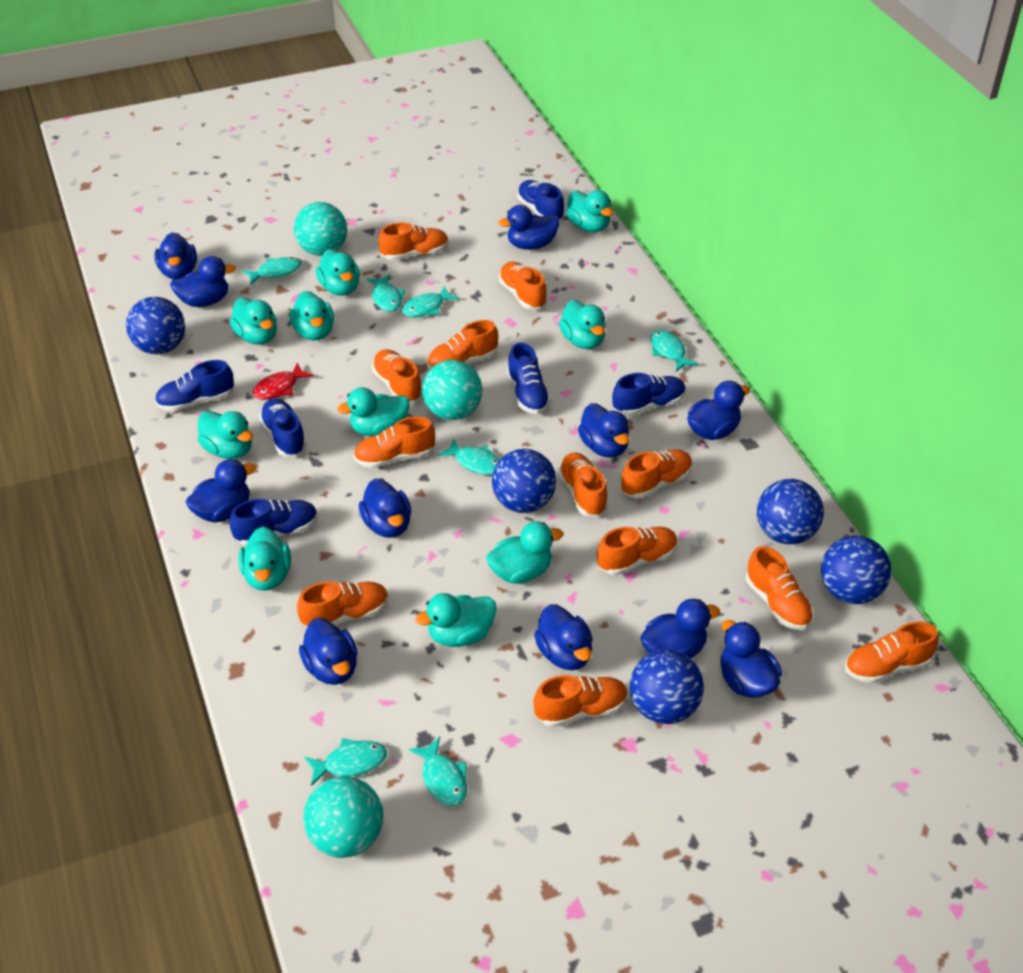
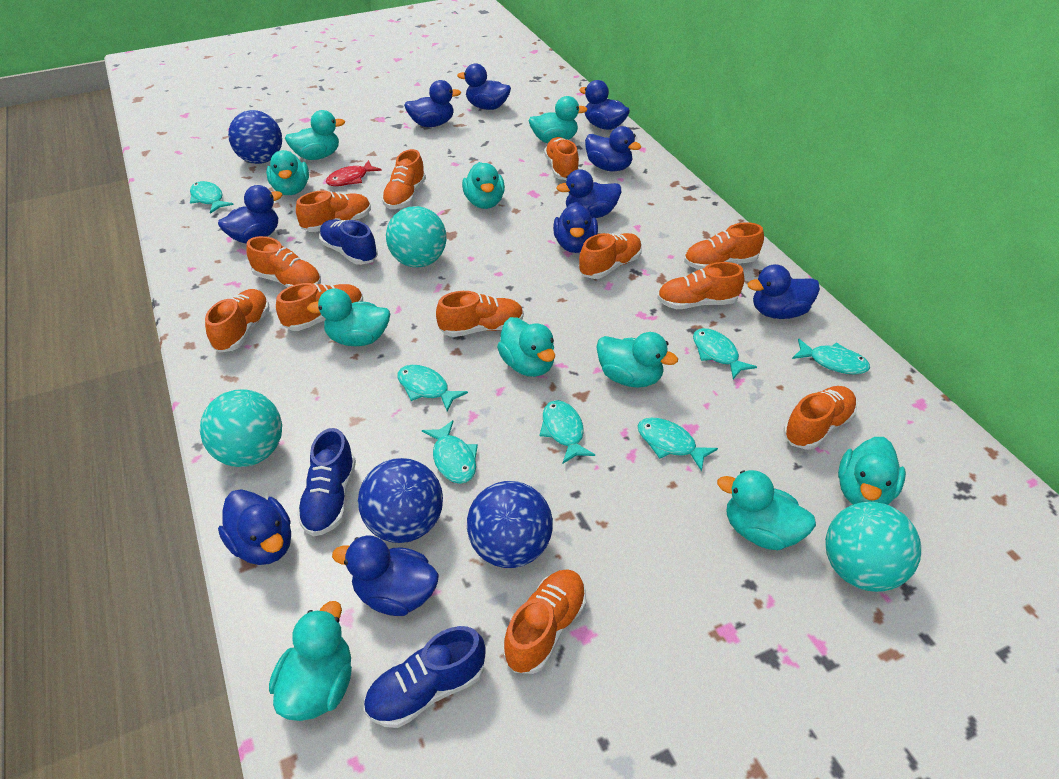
blue ball: [126,297,185,354] [492,449,556,513] [630,650,704,724] [757,479,824,544] [821,536,891,604] = 5 -> [228,110,282,164] [358,458,443,543] [467,481,553,568] = 3
blue duck: [155,232,197,279] [170,256,236,307] [186,459,256,523] [299,618,358,685] [359,478,411,538] [499,205,560,250] [534,604,593,670] [578,403,630,458] [640,599,720,659] [687,381,750,440] [721,620,782,698] = 11 -> [218,185,282,243] [218,489,291,565] [332,535,439,616] [404,80,461,127] [457,63,511,110] [553,202,598,253] [556,169,621,218] [580,80,630,130] [585,126,642,171] [747,264,820,319] = 10
blue shoe: [155,360,234,412] [230,499,318,545] [259,398,307,457] [507,342,551,414] [517,180,564,221] [612,373,686,416] = 6 -> [297,428,356,537] [319,219,378,265] [363,626,486,728] = 3

